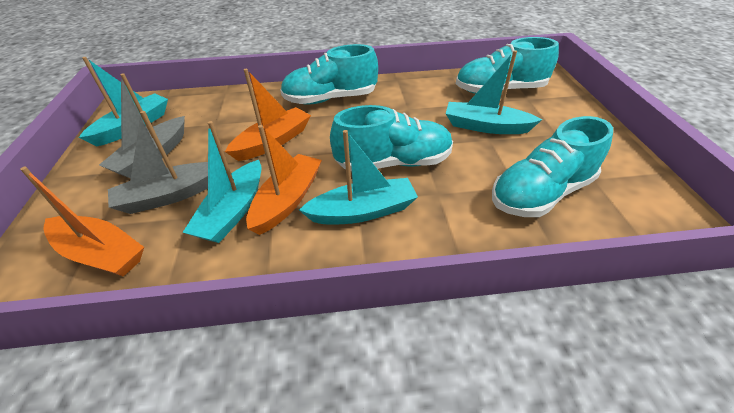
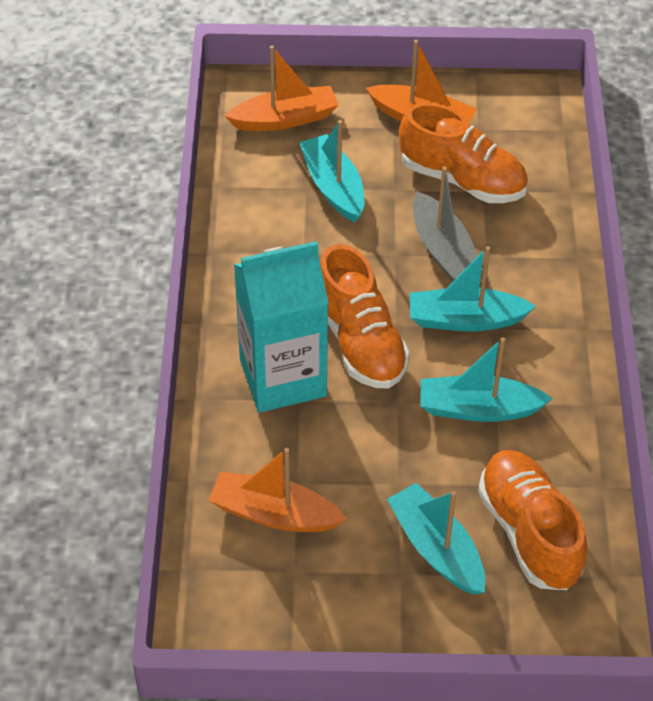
grey boat: [99,73,185,178] [108,111,208,214] = 2 -> [413,167,483,282] = 1
orange shoe: none = 0 -> [320,244,410,388] [399,103,528,203] [478,450,587,590] = 3
turquoise carton: none = 0 -> [234,241,329,413] = 1
turquoise shoe: [280,44,378,105] [330,105,453,172] [456,37,559,94] [492,116,613,217] = 4 -> none = 0

